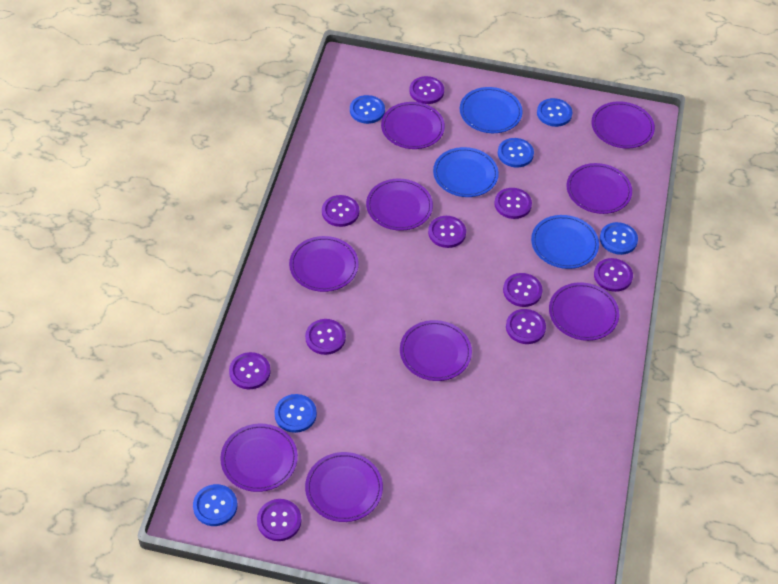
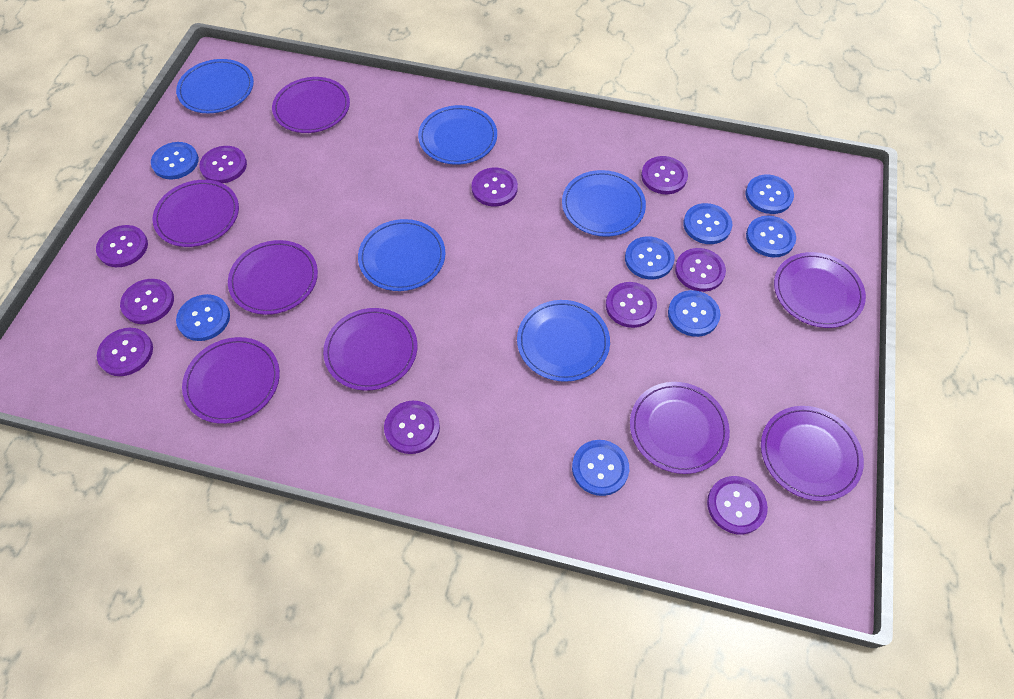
blue button: [193,484,237,526] [274,394,317,433] [350,95,385,124] [498,138,534,167] [537,98,572,127] [600,222,638,255] = 6 -> [151,142,199,179] [176,294,230,341] [572,440,629,496] [625,236,675,280] [668,290,720,337] [683,203,732,244] [746,175,794,214] [746,216,796,257] = 8
blue plate: [433,147,499,197] [460,87,523,133] [531,215,599,269] = 3 -> [176,59,254,113] [358,219,446,291] [418,105,497,165] [517,300,610,382] [562,170,646,237] = 5
purple plate: [220,424,298,492] [289,236,359,292] [305,452,383,522] [366,179,433,231] [381,102,445,149] [400,320,472,381] [549,282,619,341] [567,163,632,214] [591,101,655,149] = 9 -> [152,180,239,247] [182,337,280,424] [228,240,318,315] [272,77,350,133] [323,308,417,391] [630,382,730,474] [761,406,864,501] [774,252,866,328] = 8

